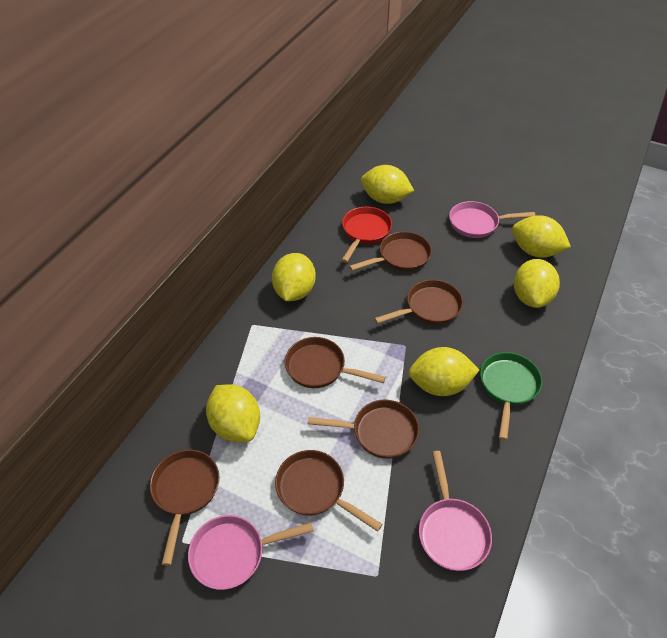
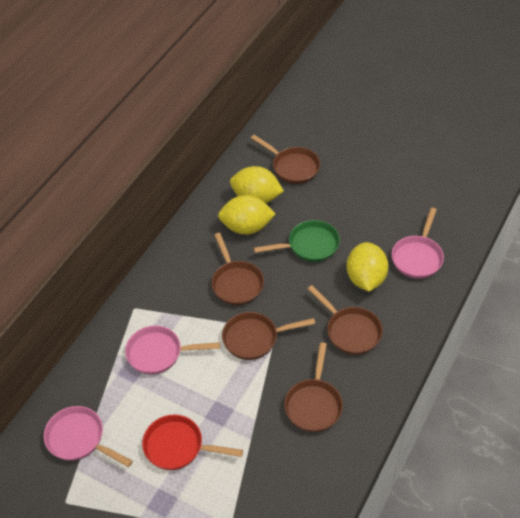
brown pan: [150,449,220,566] [275,450,382,532] [285,337,386,388] [308,400,419,459] [349,231,432,271] [374,280,463,325] = 6 -> [211,233,264,305] [222,312,315,360] [251,135,320,184] [284,342,343,432] [308,285,383,355] = 5
yellow lemon: [206,384,260,442] [272,253,316,301] [361,165,414,204] [409,347,479,396] [512,215,571,257] [514,259,560,308] = 6 -> [218,195,275,235] [230,166,284,203] [346,242,389,291] = 3

